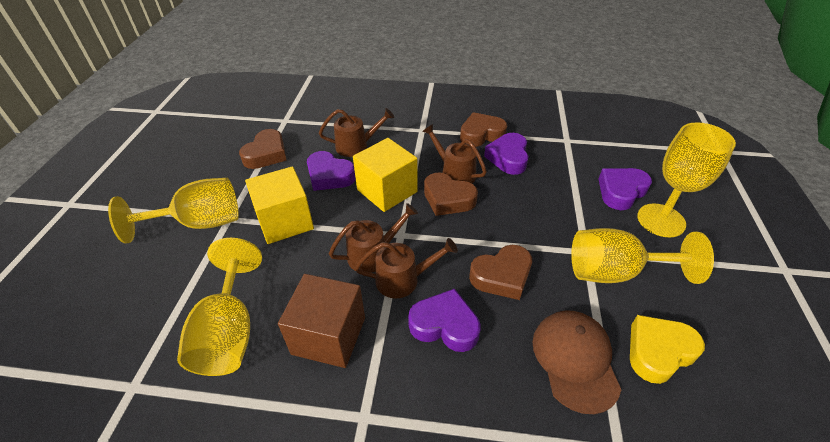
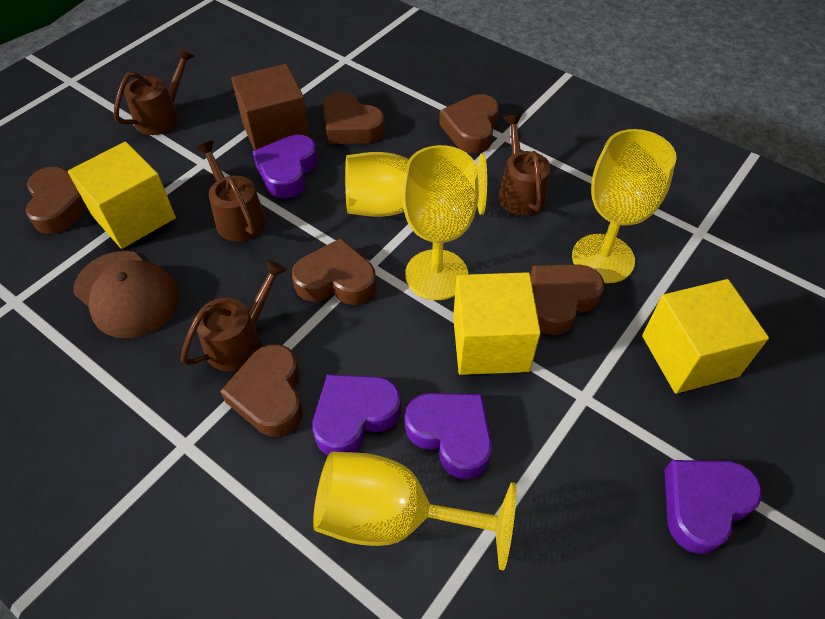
brown heart: [239,129,287,169] [424,173,478,216] [460,112,507,147] [469,245,532,300] = 4 -> [26,167,88,234] [220,344,303,437] [292,238,376,305] [323,92,385,144] [439,94,499,154] [531,264,604,335] = 6
yellow cube: [245,166,314,244] [353,138,418,212] = 2 -> [68,142,176,249] [453,272,541,375] [642,279,769,394] = 3
yellow heart: [630,315,705,384] = 1 -> none = 0

